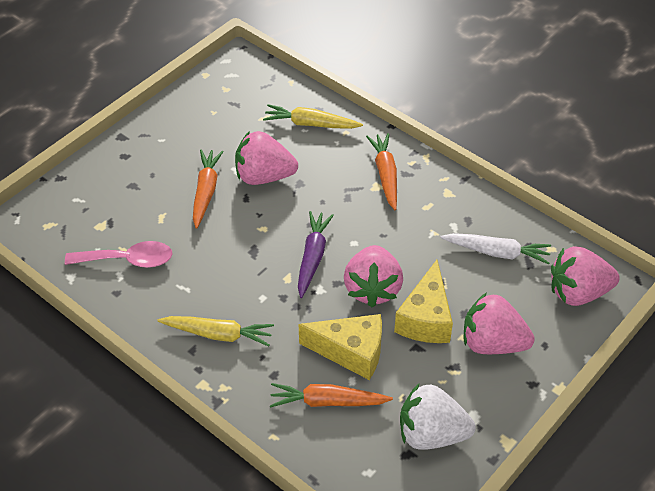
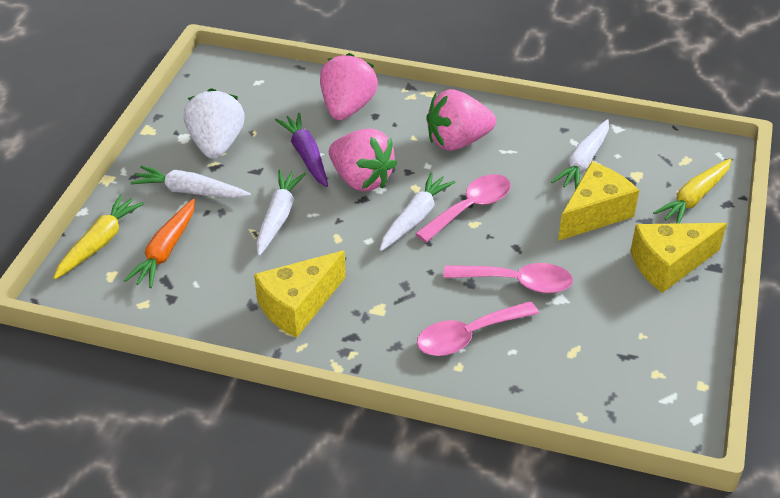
orange carrot: [193,150,224,229] [270,383,393,408] [366,133,397,210] = 3 -> [124,199,195,288] = 1
pink spoon: [65,241,172,268] = 1 -> [415,174,511,242] [417,301,539,356] [443,263,573,293] = 3
pink strawberry: [235,131,298,185] [344,245,403,308] [464,292,535,354] [551,246,620,306] = 4 -> [320,53,378,120] [329,129,397,191] [426,89,496,151] = 3
white carrot: [440,233,551,265] = 1 -> [130,166,251,198] [256,170,306,256] [380,172,455,251] [551,119,609,190] = 4
yellow cheese: [299,314,382,380] [394,260,453,343] = 2 -> [254,251,346,338] [558,162,639,241] [630,223,727,293] = 3

